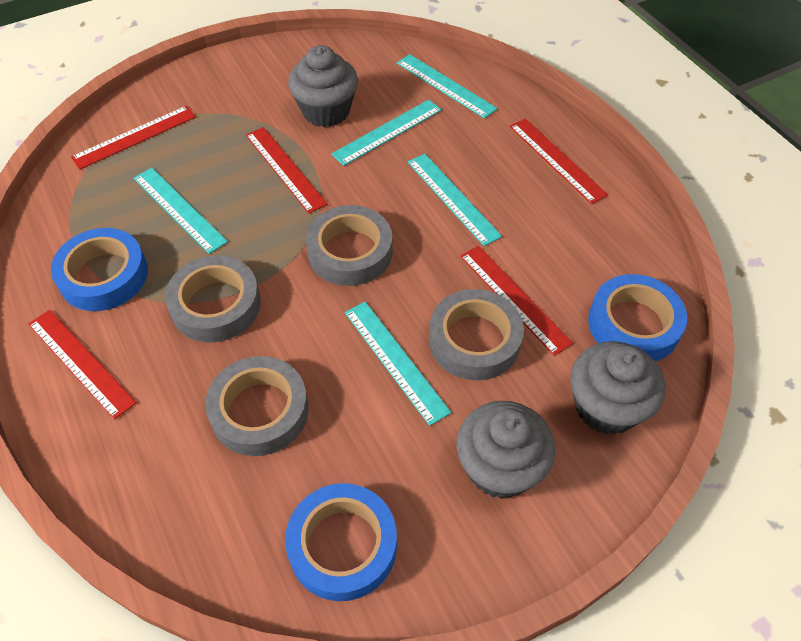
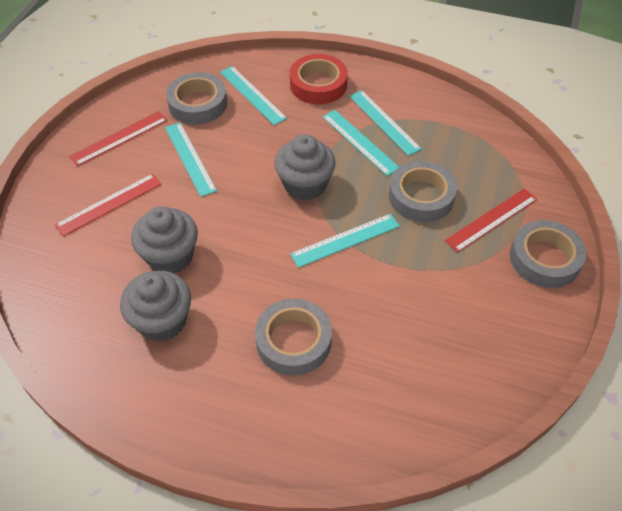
blue tape: [51,228,148,311] [285,483,397,601] [588,274,687,361] = 3 -> none = 0
red ruler: [28,310,137,420] [71,106,196,170] [246,127,328,213] [460,246,573,356] [509,118,608,204] = 5 -> [55,174,162,237] [69,111,168,166] [445,188,537,253] = 3
red tape: none = 0 -> [290,54,348,104] = 1

